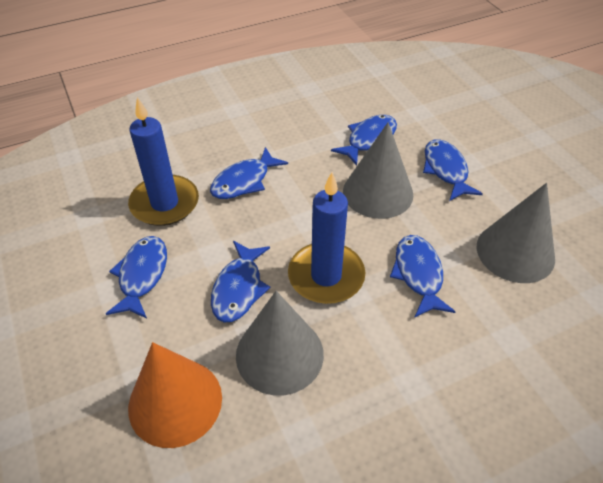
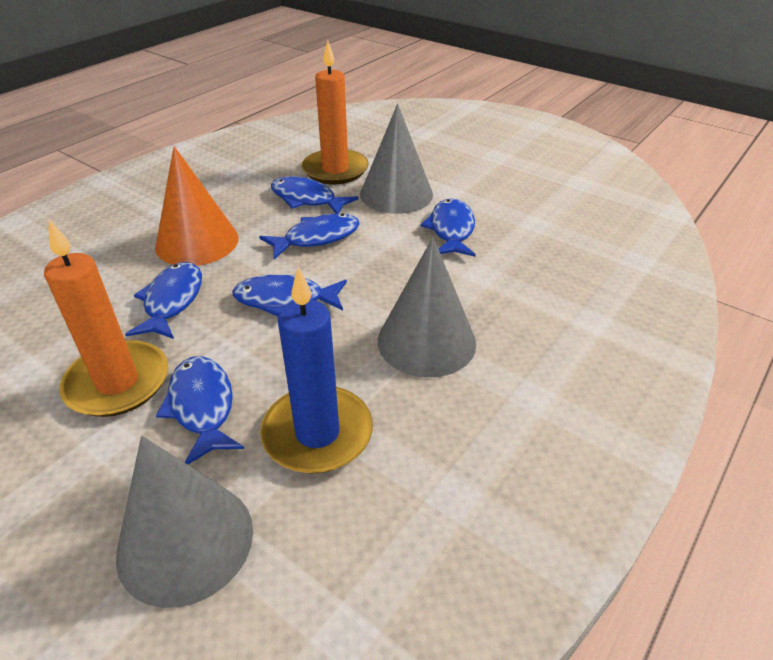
blue candle: [128,97,199,226] [288,172,365,304] = 2 -> [260,267,373,473] = 1
orange candle: none = 0 -> [44,220,168,417] [302,40,369,184] = 2

